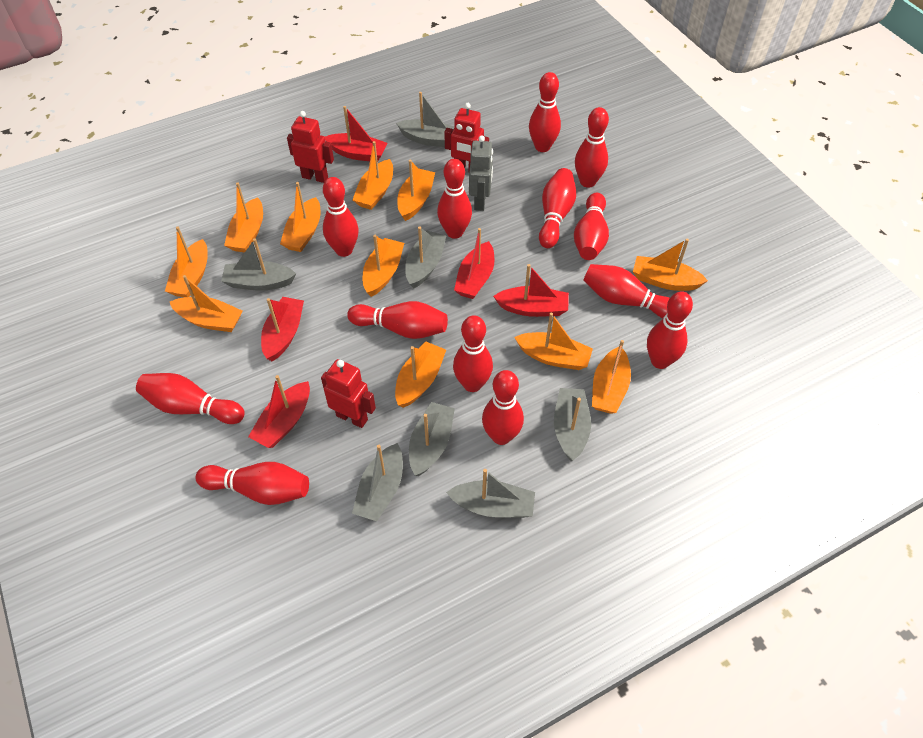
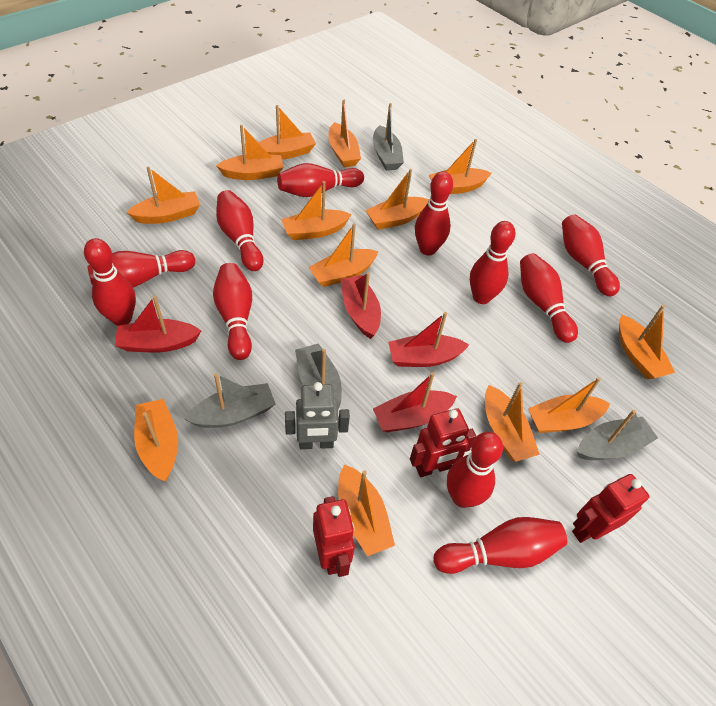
grey boat: [221,238,296,291] [352,443,403,521] [396,92,455,147] [405,226,446,289] [409,402,455,476] [446,469,535,518] [554,388,591,461] = 7 -> [185,373,275,428] [295,343,342,409] [373,103,404,171] [577,410,658,460] = 4
orange boat: [165,227,208,297] [170,275,243,332] [224,182,263,253] [280,182,320,252] [353,141,393,210] [363,235,404,297] [395,341,446,408] [397,160,435,221] [514,312,593,370] [592,340,631,414] [633,238,708,291] = 11 -> [126,167,200,224] [134,399,178,481] [216,125,284,180] [258,105,316,160] [281,181,352,240] [308,223,378,287] [328,100,361,167] [338,464,395,556] [365,169,429,230] [429,139,492,194] [485,382,540,462] [528,377,610,433] [619,305,675,380] = 13
red boat: [248,375,310,448] [261,297,304,361] [325,106,388,161] [454,228,494,299] [493,264,569,317] = 5 -> [115,296,201,353] [341,272,381,339] [373,372,457,432] [388,312,469,367] = 4
red bowling pin: [136,373,245,424] [195,462,309,505] [323,177,359,257] [347,301,448,339] [437,159,472,239] [453,315,493,392] [482,370,524,445] [529,72,561,152] [539,168,576,248] [574,193,609,260] [575,107,609,188] [584,264,670,318] [647,291,693,369] = 13 -> [84,238,136,326] [87,250,195,288] [213,263,252,360] [216,190,263,271] [277,163,364,197] [415,171,453,256] [434,517,567,574] [447,432,503,508] [470,221,515,304] [520,253,578,343] [562,214,620,296] = 11

